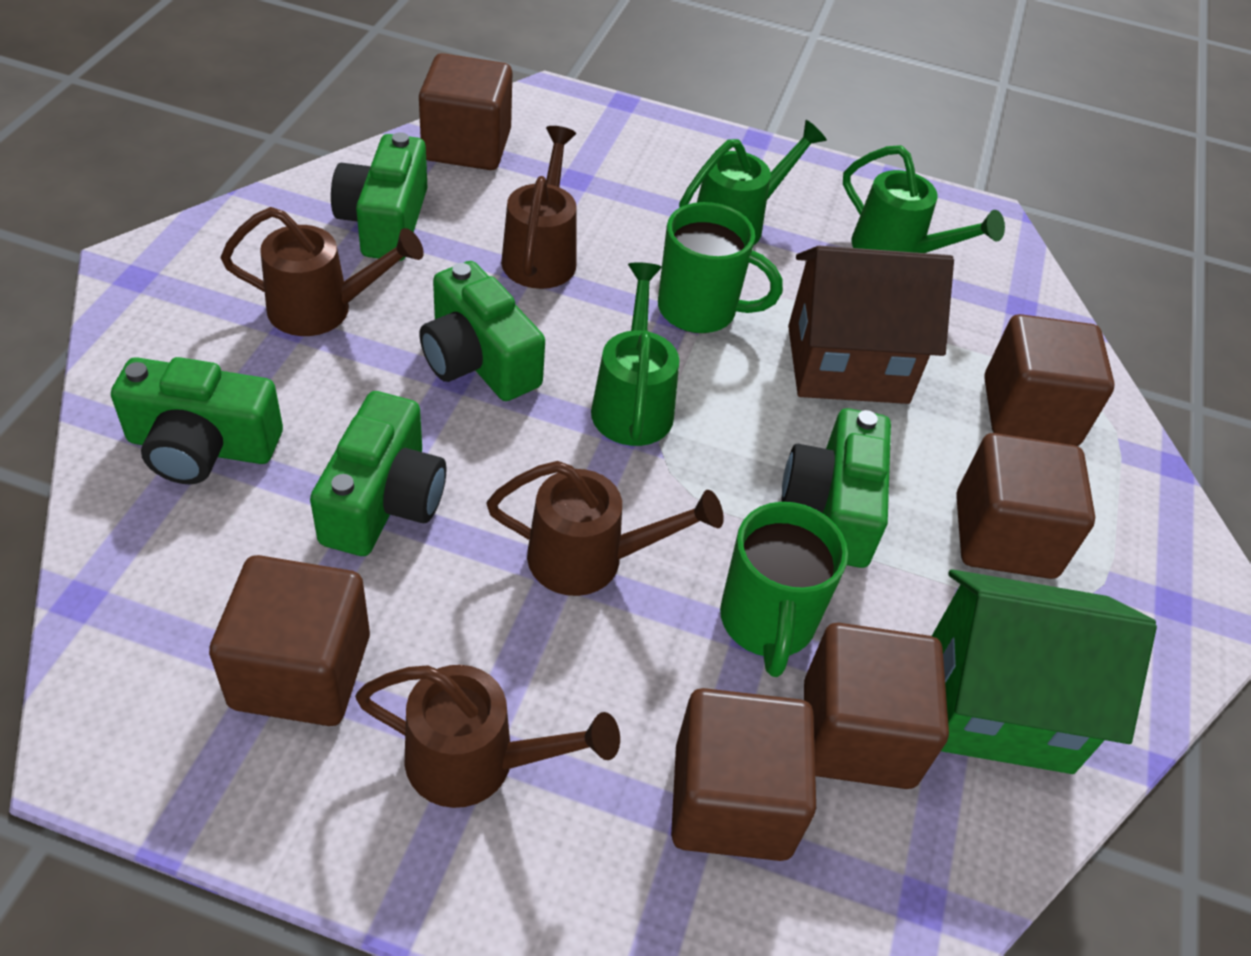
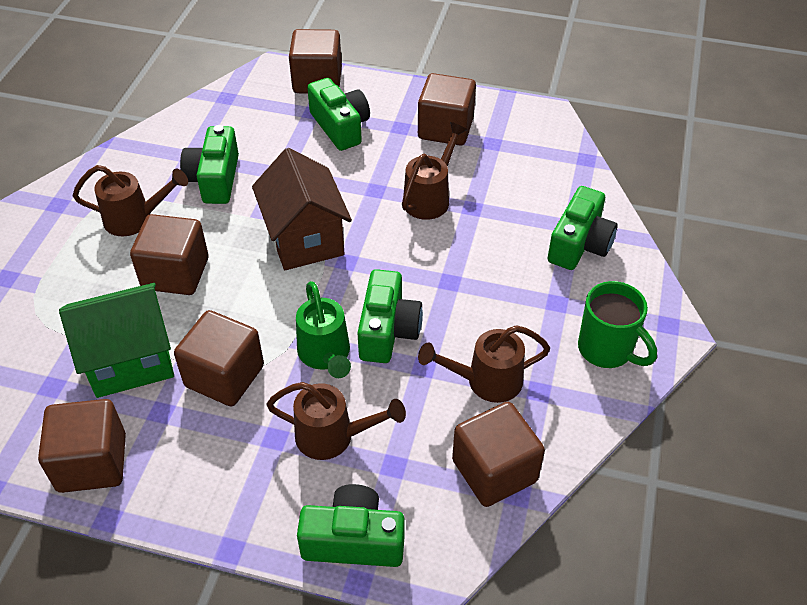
green mug: [658,202,783,333] [720,502,848,677] = 2 -> [578,281,657,368] = 1
green watering can: [591,262,679,446] [679,120,827,245] [843,145,1005,253] = 3 -> [296,281,351,378] = 1

